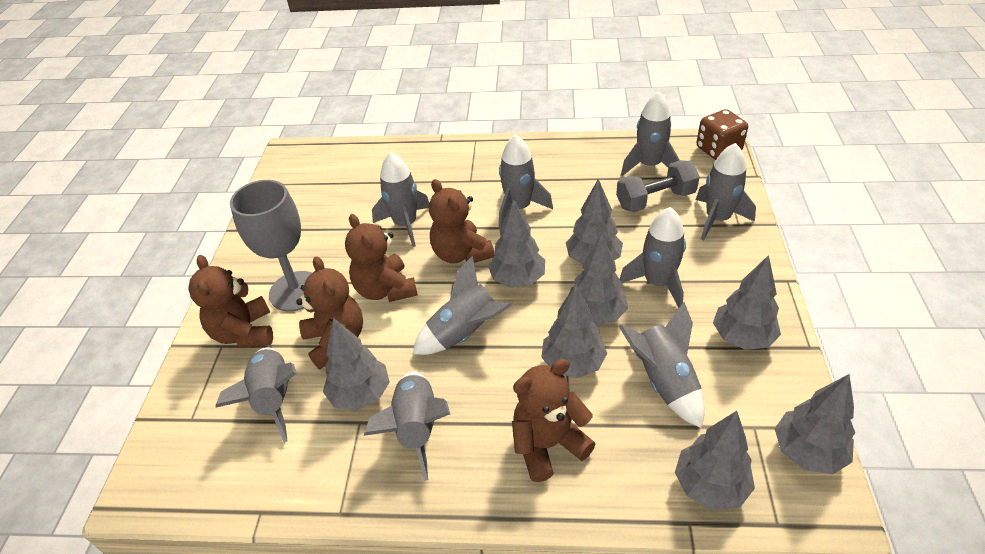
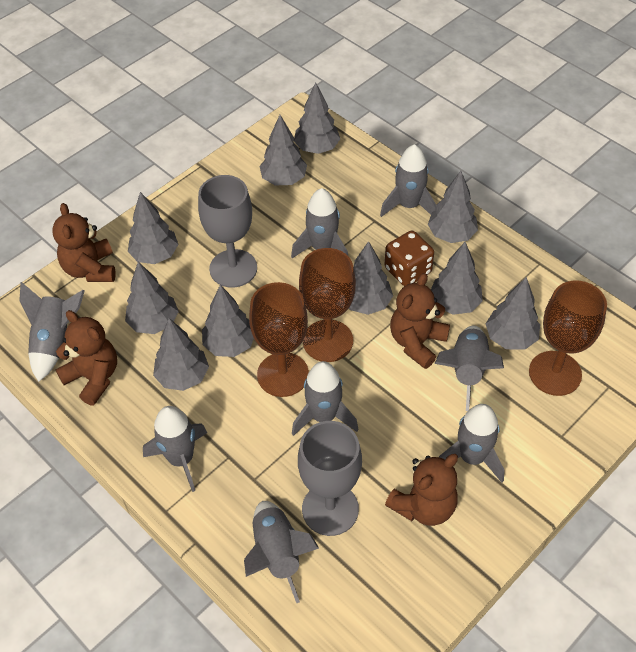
brown goblet: none = 0 -> [249,282,309,397] [299,248,356,362] [529,281,607,396] = 3
brown teddy bear: [188,255,273,348] [296,256,363,369] [345,214,418,302] [429,179,494,263] [512,359,595,482] = 5 -> [52,203,116,282] [56,310,117,405] [385,454,458,526] [390,273,450,369] = 4
grey dumbbell: [616,160,700,212] = 1 -> none = 0
grey goblet: [230,180,312,312] = 1 -> [198,175,257,288] [298,421,362,536] = 2
grey rocket: [216,347,297,443] [364,371,450,481] [372,152,429,247] [413,255,512,355] [499,134,553,228] [619,302,705,428] [620,207,686,308] [621,91,679,176] [696,143,756,240] = 9 -> [19,282,84,382] [143,406,207,492] [244,501,319,603] [291,188,348,258] [292,361,359,436] [380,144,436,217] [435,326,504,411] [439,404,505,483] = 8
grey tree: [323,318,390,411] [488,199,545,288] [541,284,607,378] [566,179,623,264] [570,234,628,325] [675,411,755,510] [713,255,781,350] [775,374,855,474] = 8 -> [125,262,179,334] [128,192,178,264] [153,318,209,391] [202,285,254,357] [259,115,307,185] [294,82,340,154] [349,241,393,315] [428,171,478,243] [431,242,483,315] [486,277,540,350] = 10

